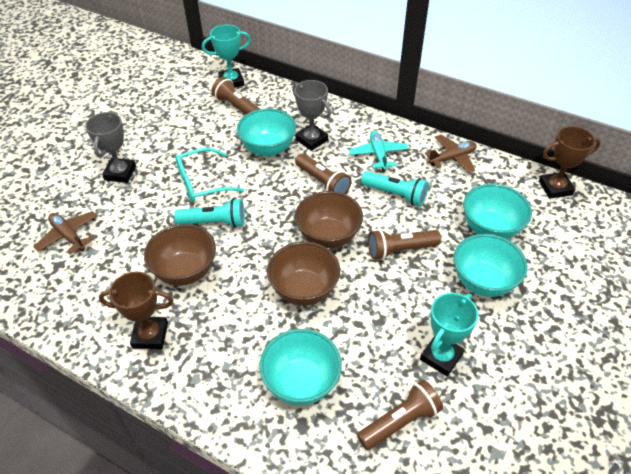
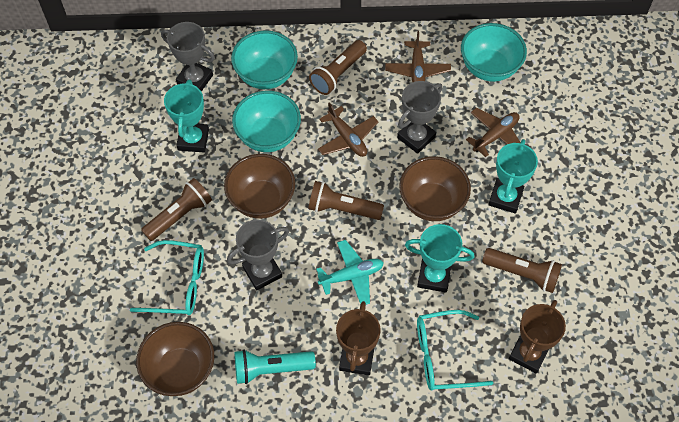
brown plane: [33,211,97,254] [425,135,477,173] = 2 -> [318,102,378,157] [385,31,451,83] [466,107,521,157] = 3
grey trophy: [85,112,136,183] [292,80,331,151] = 2 -> [161,22,215,92] [227,220,289,290] [397,81,442,154] = 3
turquoise bowl: [237,108,296,157] [259,329,342,405] [454,234,528,297] [463,184,532,239] = 4 -> [231,30,298,89] [232,91,301,152] [461,23,527,82] = 3
turquoise flashlight: [174,198,245,228] [361,171,429,207] = 2 -> [235,349,316,384] = 1
turquoise glasses: [175,147,244,202] = 1 -> [130,240,204,315] [417,310,493,390] = 2
turquoise trophy: [202,24,251,88] [420,293,479,376] = 2 -> [164,80,209,152] [405,224,475,293] [488,139,538,214] = 3

